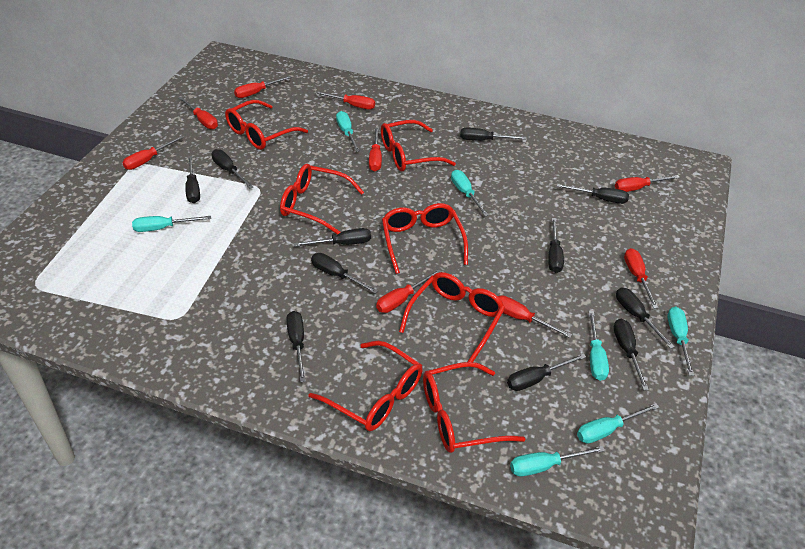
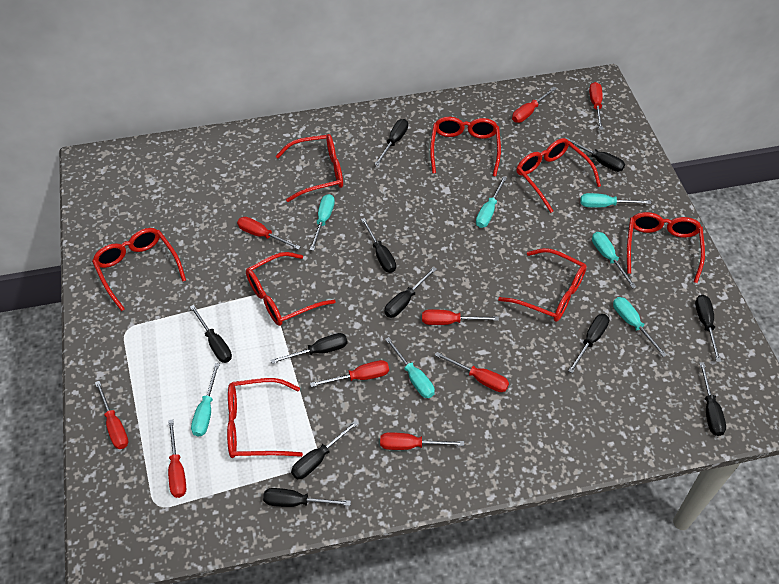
red glasses: [225,100,308,150] [280,164,364,235] [308,341,423,431] [381,120,456,172] [382,203,468,274] [399,272,505,362] [423,362,525,453] = 7 -> [92,228,186,311] [227,378,303,458] [246,252,336,326] [276,134,343,202] [430,117,501,177] [498,248,587,322] [516,138,601,213] [627,212,705,283] = 8

